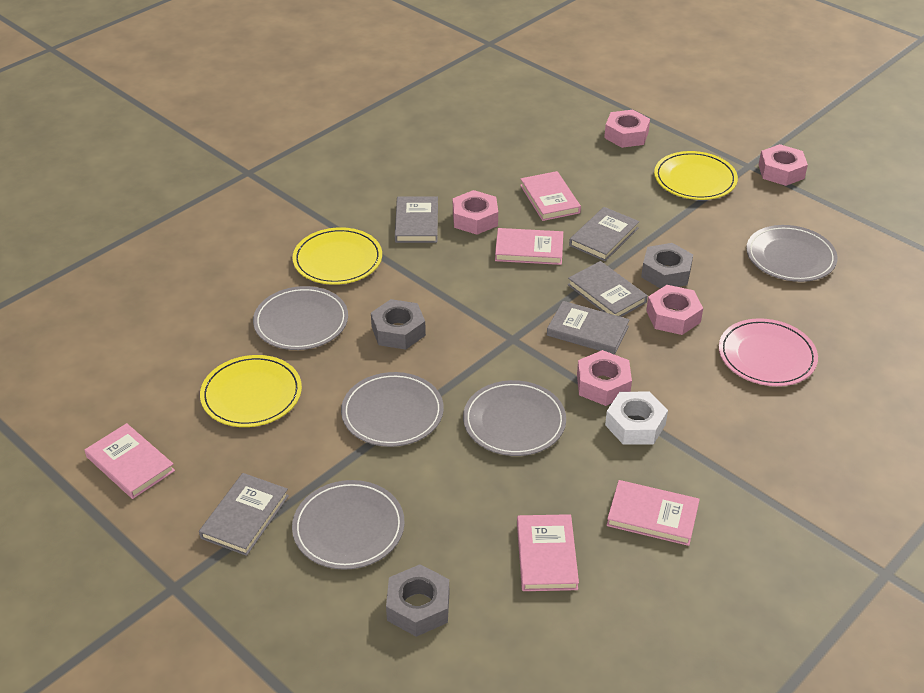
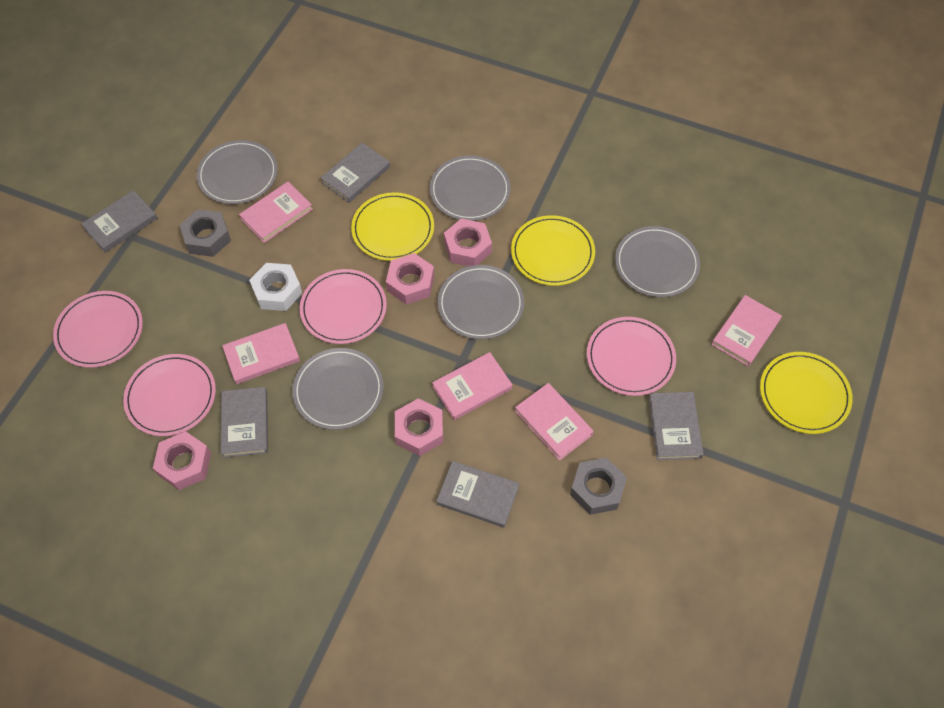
grey nut: [371,299,426,350] [386,564,449,637] [641,243,693,289] = 3 -> [180,209,231,257] [570,458,627,515] = 2
pink nut: [453,190,498,235] [577,350,632,406] [604,110,650,148] [646,285,703,335] [759,144,808,186] = 5 -> [153,431,211,490] [386,253,434,305] [395,398,443,456] [444,218,492,266] = 4
pink plate: [719,318,818,386] = 1 -> [53,291,143,368] [123,354,216,436] [299,269,387,344] [587,317,676,396] = 4

